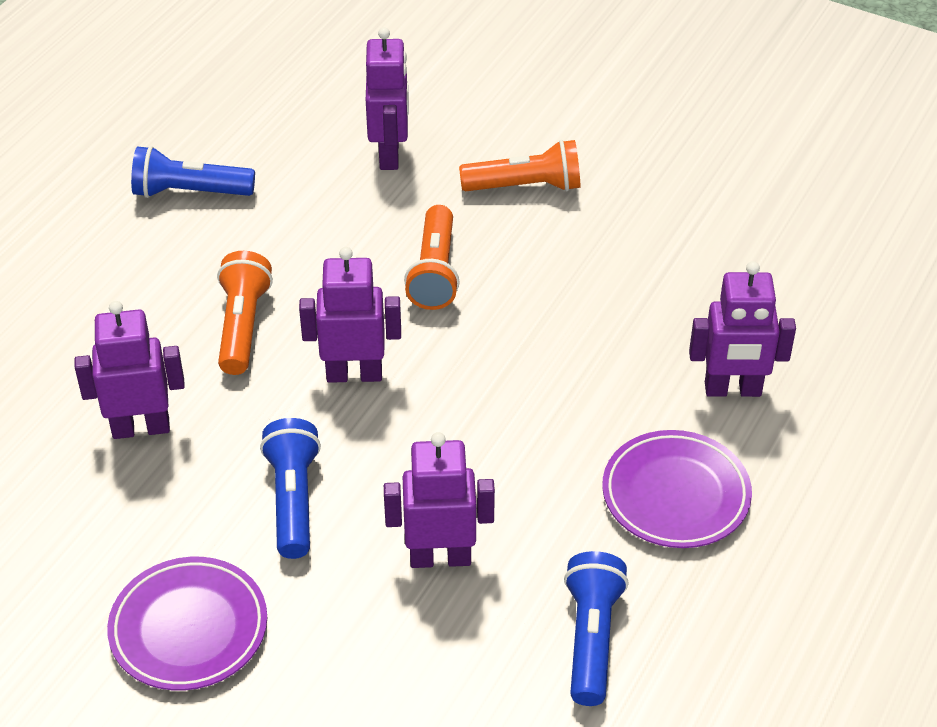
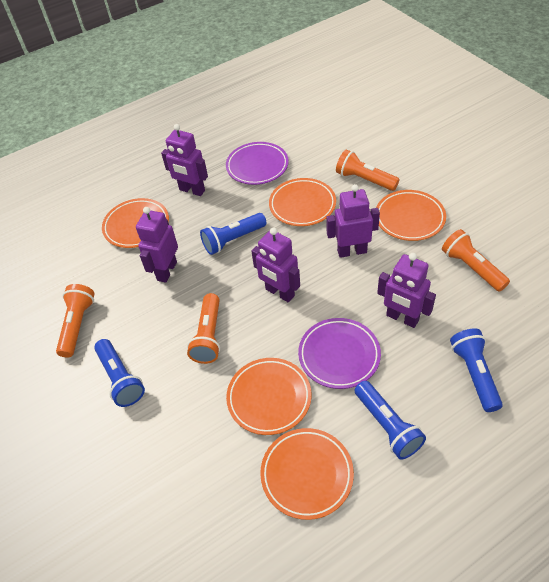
blue flashlight: [131,146,255,198] [260,418,321,559] [564,551,629,706] = 3 -> [94,339,145,407] [200,213,266,255] [355,381,426,459] [450,329,503,412] = 4
orange flashlight: [217,251,273,375] [404,205,460,310] [459,140,580,191] = 3 -> [56,284,94,358] [187,293,220,364] [336,149,400,191] [442,229,510,292] = 4
orange plate: none = 0 -> [102,198,169,248] [226,358,312,435] [260,428,354,520] [269,178,336,226] [376,190,446,241] = 5

